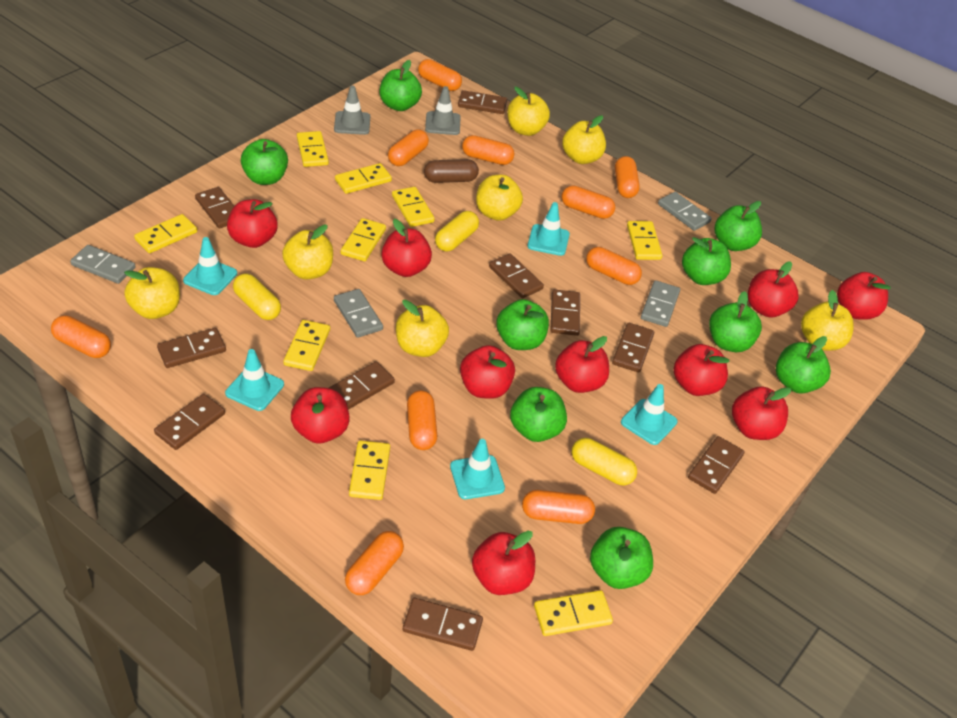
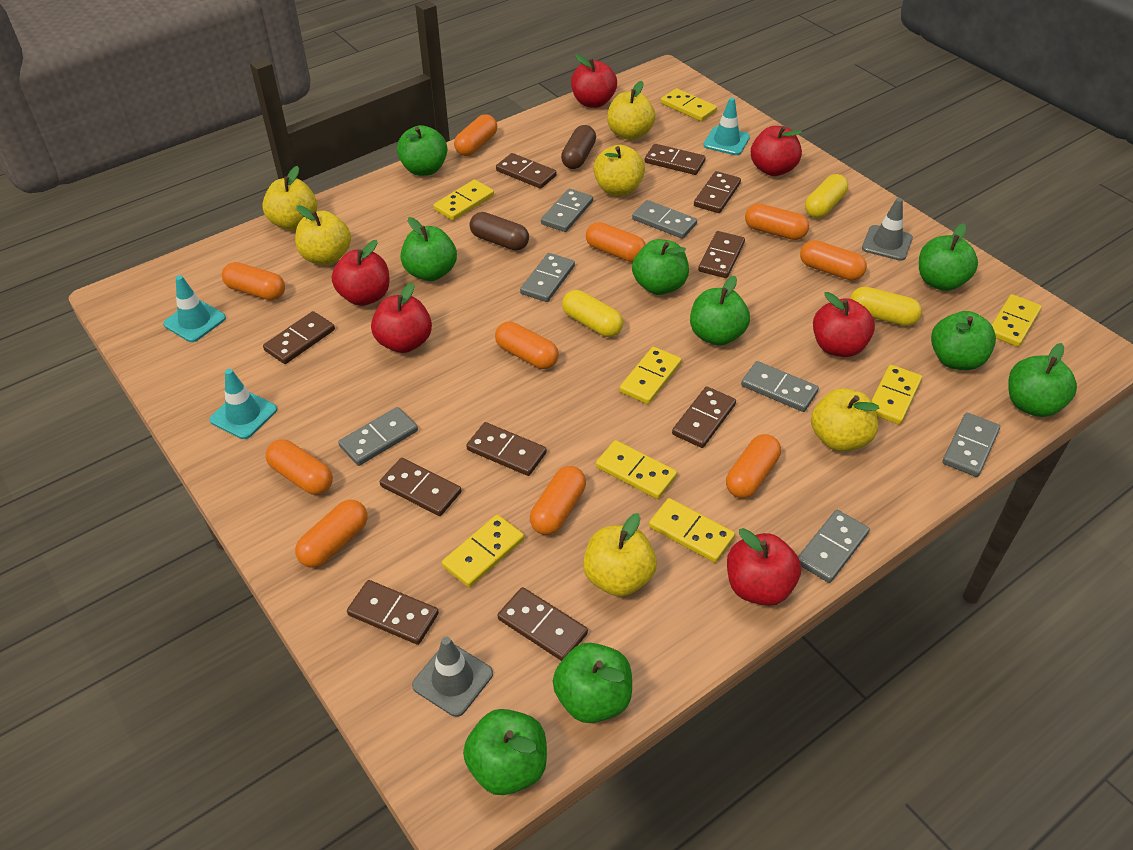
brown capsule: [424,159,479,183] = 1 -> [470,212,529,251] [561,125,596,169] = 2
grey domino: [70,245,136,284] [334,289,383,338] [641,280,680,327] [658,192,712,231] = 4 -> [338,407,418,466] [520,253,575,302] [541,189,593,232] [632,200,697,239] [741,361,819,412] [798,510,870,583] [942,413,1000,477] = 7
red apple: [227,199,278,248] [291,387,350,444] [381,219,432,277] [460,345,515,399] [472,531,535,595] [555,336,609,393] [674,344,730,396] [732,386,791,440] [748,261,799,318] [837,272,891,320] = 10 -> [332,240,390,306] [371,282,432,353] [571,55,617,108] [727,528,801,606] [751,126,802,176] [813,292,875,357] = 6
turquoise traffic cone: [183,237,237,295] [225,349,284,411] [450,439,505,499] [527,202,570,256] [621,384,677,445] = 5 -> [163,275,226,342] [209,369,277,439] [703,97,750,155] = 3
yellow apple: [124,267,180,319] [282,225,333,280] [396,300,449,357] [476,175,523,221] [507,87,550,136] [562,115,606,164] [801,290,854,351] = 7 -> [262,166,317,230] [295,205,351,265] [583,513,657,597] [594,145,645,196] [607,81,655,140] [811,388,879,452] = 6
yellow domino: [134,214,197,253] [283,320,330,371] [297,131,329,167] [335,163,392,194] [341,218,386,261] [349,440,390,500] [392,187,435,227] [534,590,613,636] [627,221,662,260] = 9 -> [433,180,494,221] [442,515,524,587] [596,440,677,499] [619,347,682,404] [649,498,735,563] [661,88,717,121] [871,365,922,425] [992,294,1042,347] = 8

